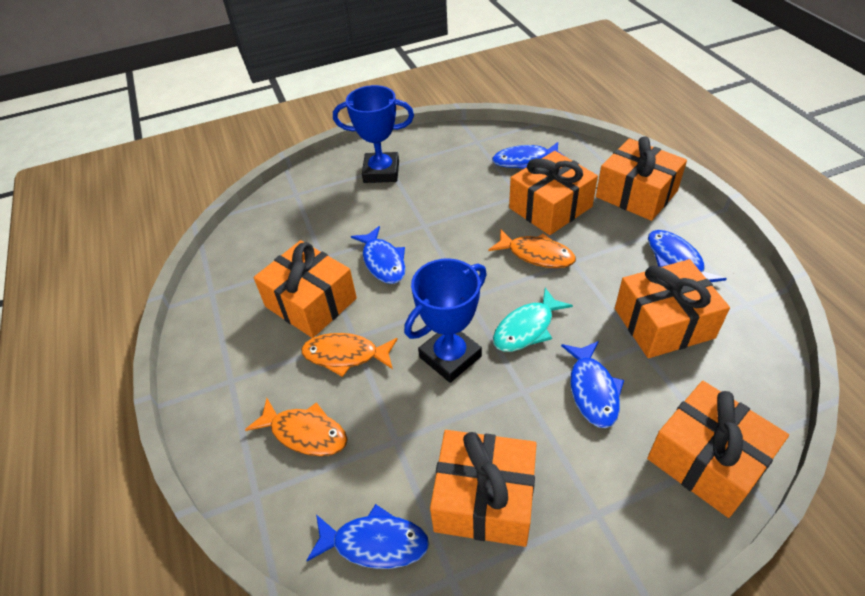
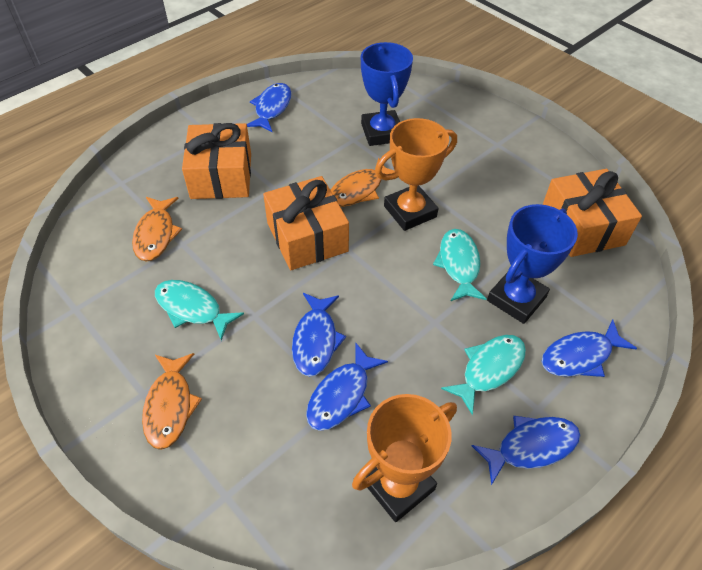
orange gift: [253,240,357,338] [430,430,537,547] [509,151,598,235] [596,137,687,221] [615,259,730,358] [647,381,789,518] = 6 -> [182,123,251,199] [263,176,349,270] [542,169,642,257] = 3
orange trophy: none = 0 -> [352,394,457,522] [375,118,457,231] = 2
turquoise fish: [493,288,573,352] = 1 -> [155,280,244,341] [433,229,487,301] [441,335,526,415] = 3

